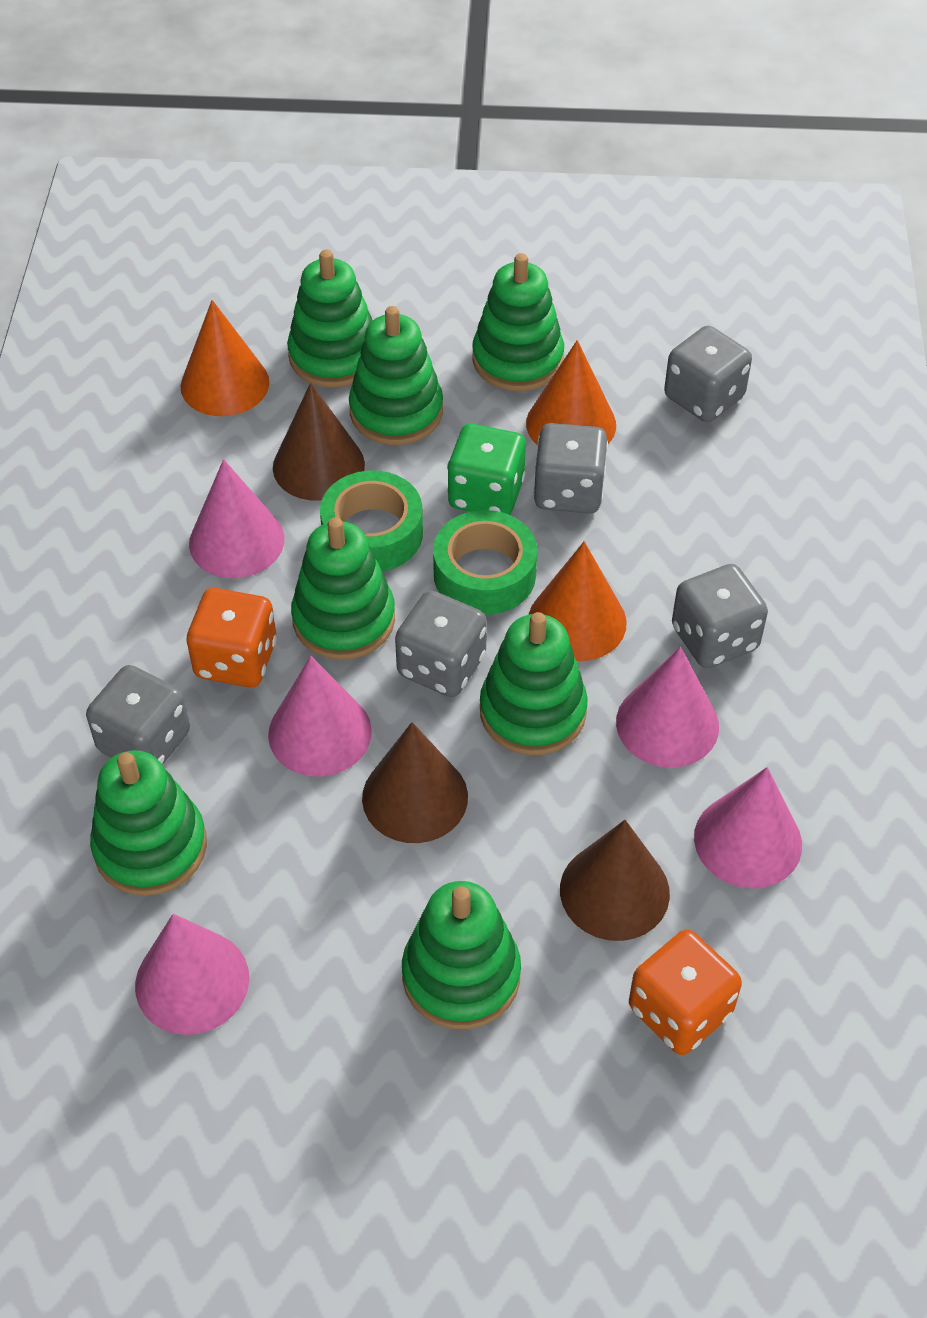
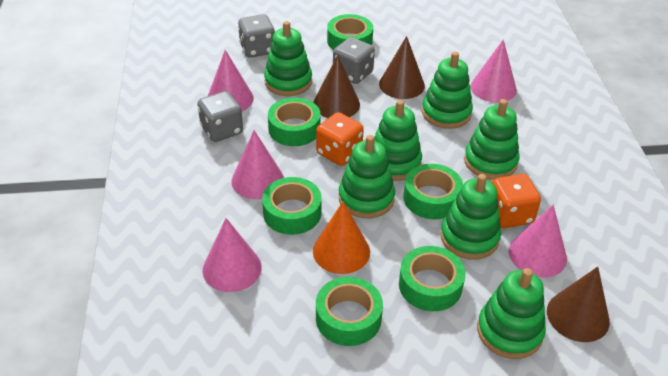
green dice: [447,424,526,515] = 1 -> none = 0
green tape: [320,471,423,572] [433,510,537,615] = 2 -> [262,177,322,235] [268,98,321,146] [316,277,383,346] [327,14,373,50] [399,246,465,311] [403,164,463,219] = 6
grey dice: [86,665,190,765] [395,590,487,697] [533,423,608,514] [664,326,752,422] [672,564,768,668] = 5 -> [197,91,243,142] [238,14,275,58] [333,37,375,84] = 3
orange cone: [181,300,269,416] [526,340,616,445] [529,541,627,661] = 3 -> [313,201,370,274] = 1

